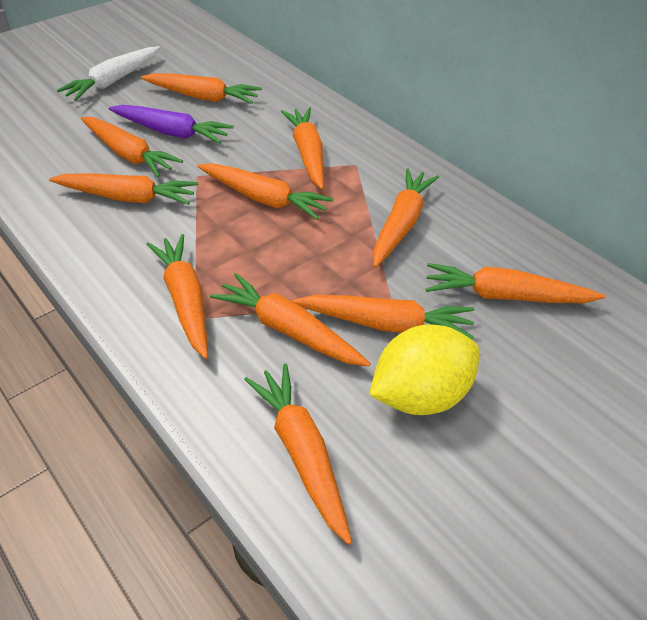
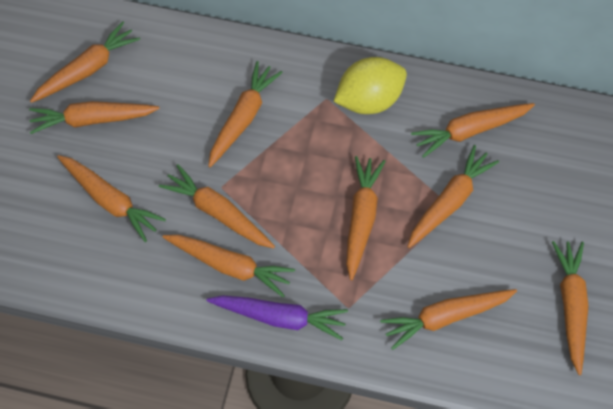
white carrot: [57,46,160,101] = 1 -> none = 0

